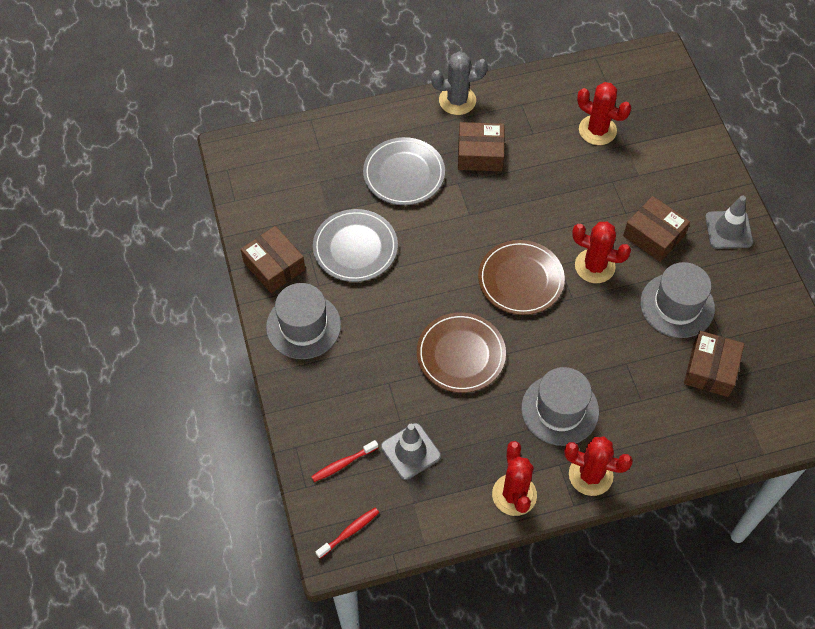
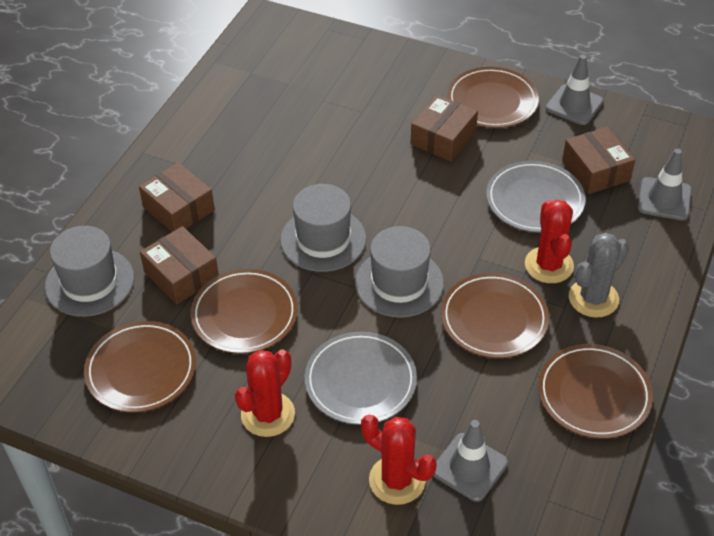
brown plate: [417,313,506,393] [478,240,565,315] = 2 -> [84,321,196,413] [191,269,298,354] [441,273,549,358] [447,67,539,128] [538,344,653,439] = 5
grey traffic cone: [381,423,441,480] [705,196,753,249] = 2 -> [433,420,508,502] [546,55,604,125] [638,149,692,220] = 3
red cactus: [492,441,537,516] [564,437,633,496] [572,222,631,283] [577,82,631,145] = 4 -> [235,349,295,437] [361,415,437,505] [525,200,574,283] = 3
red toothbrush: [311,440,378,482] [316,508,379,559] = 2 -> none = 0

